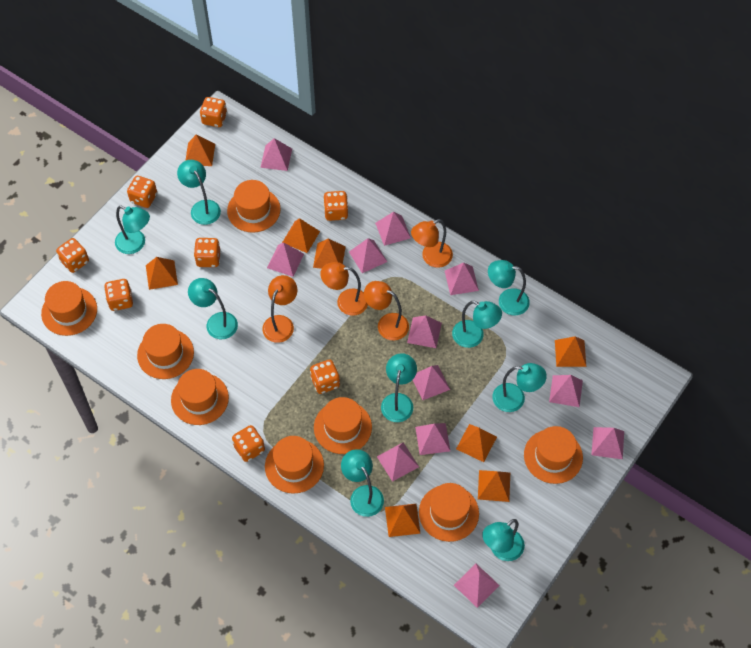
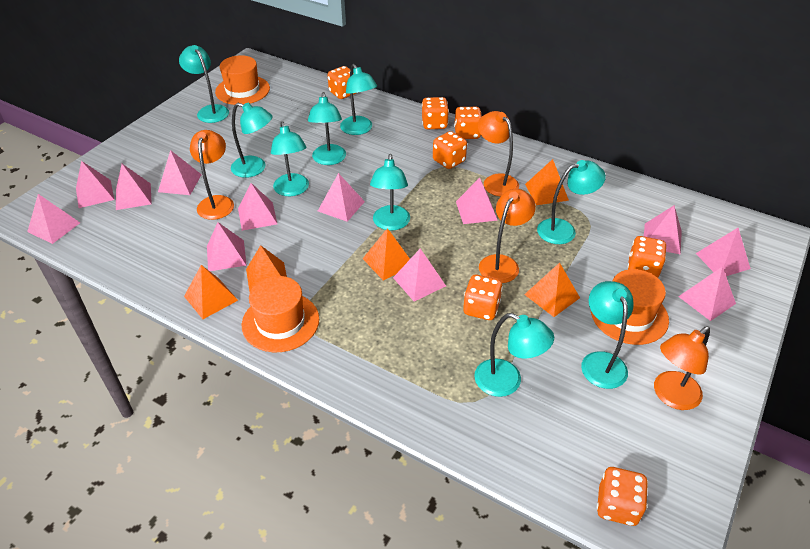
orange dice: [56,238,89,273] [104,279,133,311] [127,176,157,208] [194,238,221,267] [200,97,227,127] [232,425,265,462] [310,360,340,394] [324,191,349,221] = 8 -> [327,66,356,99] [422,97,449,129] [433,131,467,169] [454,107,482,139] [463,275,503,320] [597,467,648,526] [628,236,666,278] = 7
orange hat: [41,281,97,336] [137,324,194,379] [171,369,229,425] [227,180,281,233] [265,436,324,494] [314,397,372,454] [419,483,479,542] [524,426,583,484] = 8 -> [215,55,270,105] [242,276,319,352] [591,269,669,345] = 3
orange pyramid: [146,257,178,290] [185,134,215,166] [282,218,320,253] [313,238,346,269] [385,504,421,537] [456,424,497,462] [478,470,510,502] [555,336,586,367] = 8 -> [184,265,238,319] [246,245,287,292] [363,228,410,281] [524,263,580,317] [525,159,569,205] = 5

